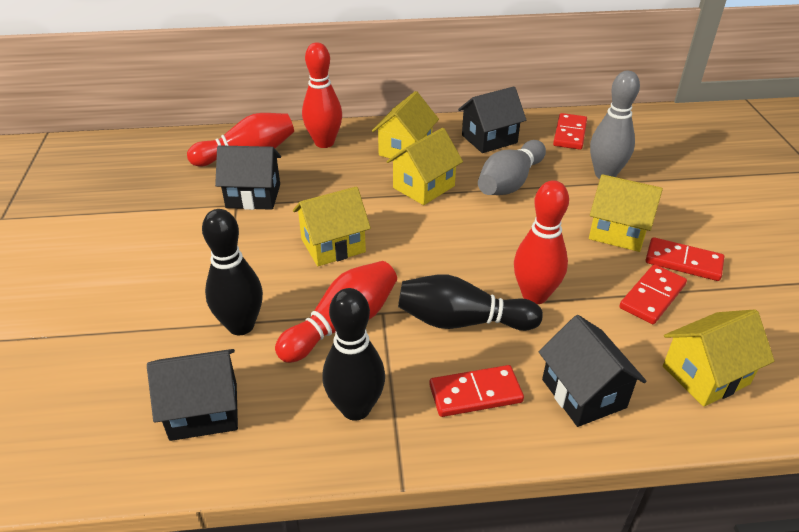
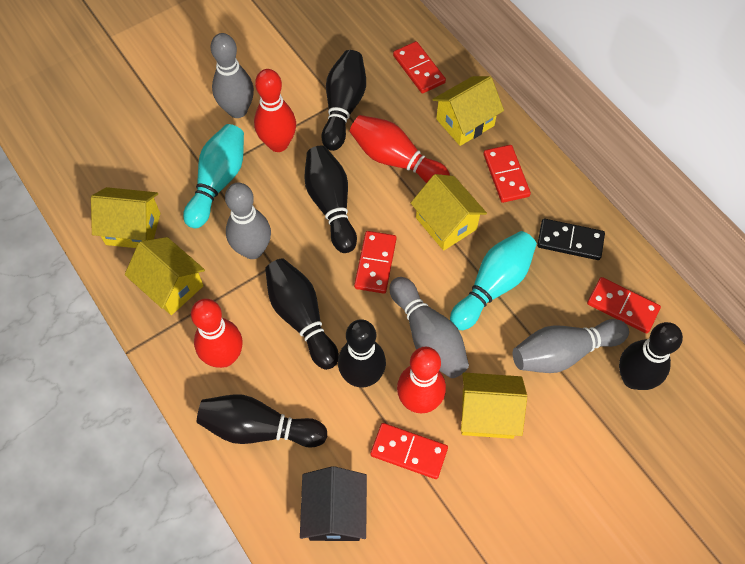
black bowling pin: [202,209,263,335] [322,288,385,421] [398,274,543,331] = 3 -> [197,394,327,448] [265,258,339,370] [304,146,357,253] [321,50,366,151] [338,319,386,387] [619,322,683,390] = 6
black domino: none = 0 -> [537,219,605,260] = 1
black house: [147,349,238,441] [215,145,281,210] [458,86,526,153] [539,315,647,427] = 4 -> [300,466,367,541] = 1
grey bowling pin: [478,140,546,195] [590,71,640,179] = 2 -> [211,33,254,118] [225,183,271,259] [390,277,469,378] [513,319,629,373] = 4
red domino: [429,365,524,417] [553,113,587,150] [619,264,687,324] [646,237,724,281] = 4 -> [354,231,396,294] [371,423,448,479] [393,41,446,94] [483,145,531,203] [587,277,661,333] = 5
turquoise bowling pin: none = 0 -> [183,124,244,229] [450,231,537,330] = 2

